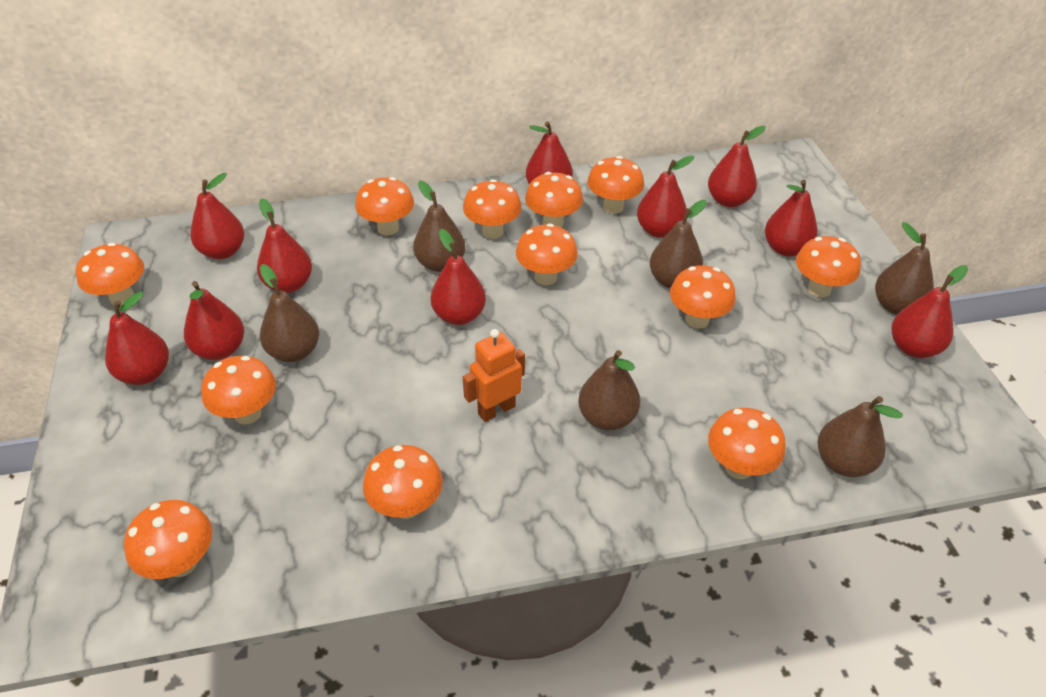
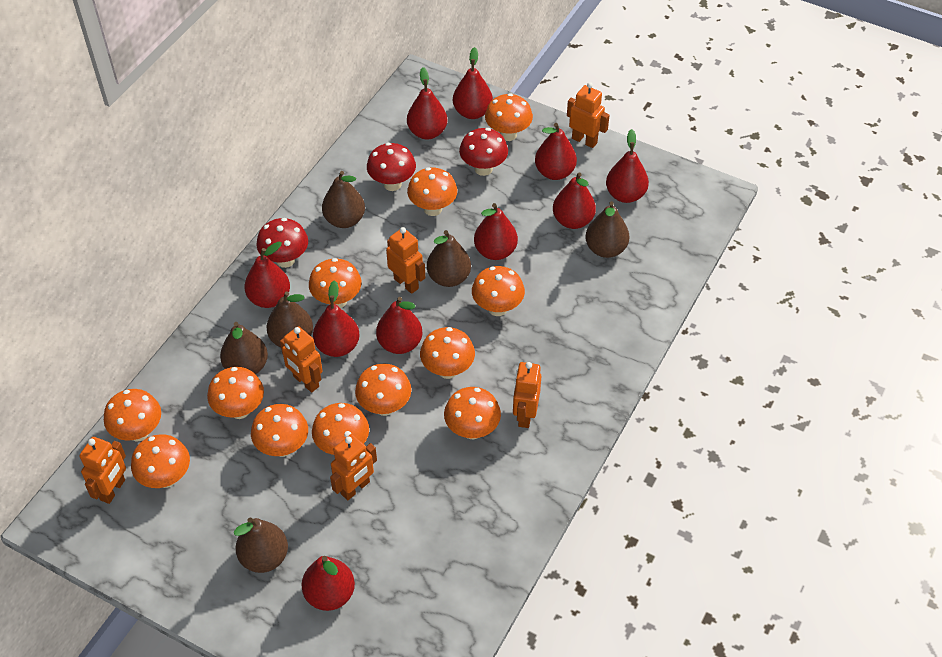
orange robot: [463,329,525,422] = 1 -> [79,437,126,504] [280,326,323,393] [330,434,377,500] [386,227,425,294] [513,362,541,428] [567,82,610,148] = 6
red mushroom: none = 0 -> [256,218,308,268] [367,143,416,191] [459,128,508,176] = 3

